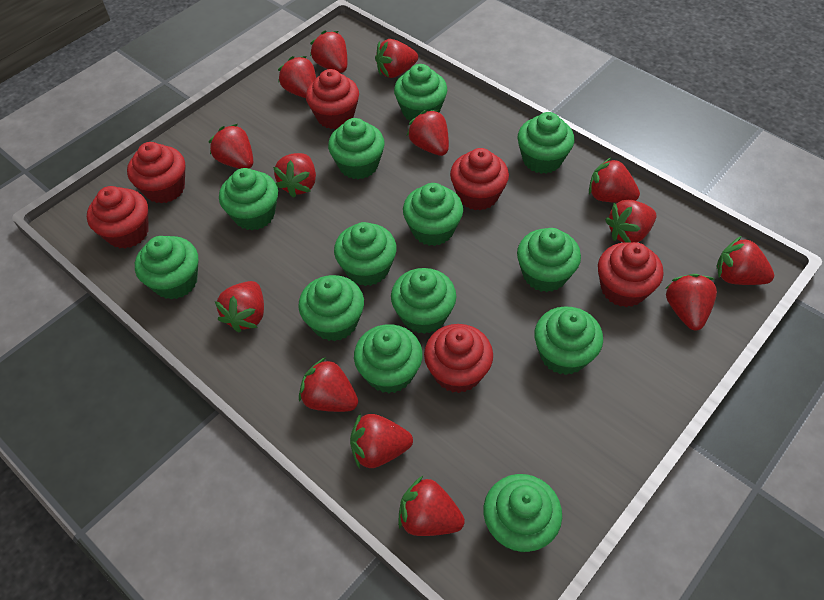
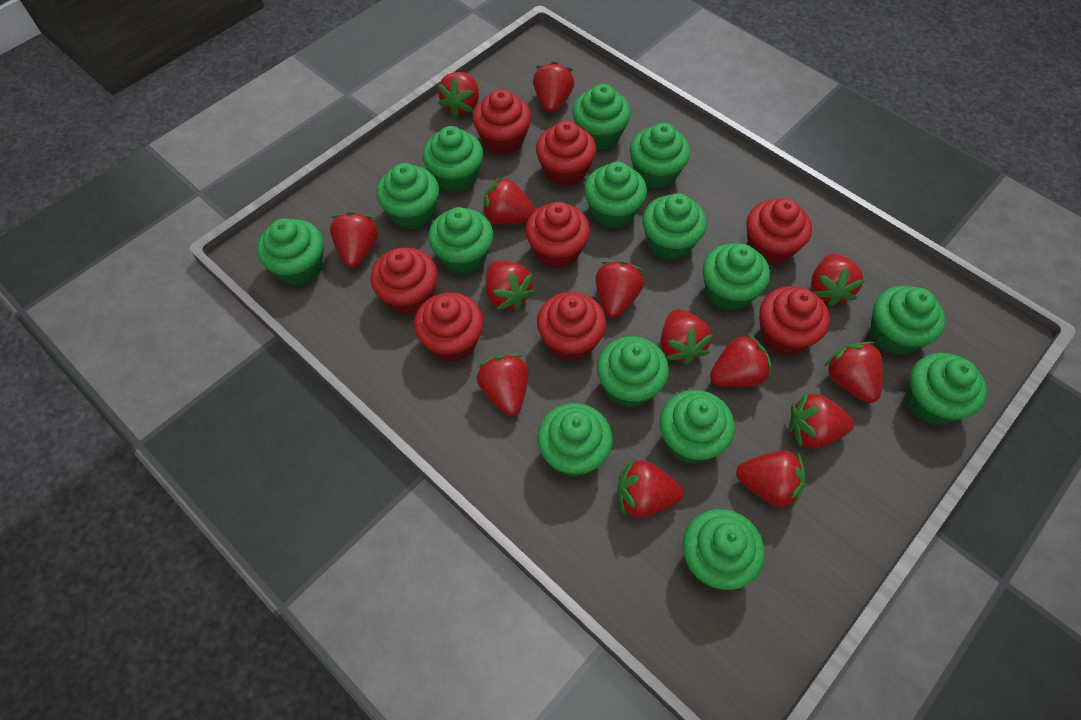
green cupcake: [135,236,199,299] [219,168,278,230] [298,275,364,341] [328,118,385,179] [334,222,397,286] [354,324,423,393] [391,268,456,334] [394,64,447,121] [403,183,463,246] [483,474,562,552] [517,112,574,174] [517,228,581,292] [534,306,603,375] = 13 -> [257,218,324,286] [376,163,439,230] [422,126,483,192] [428,207,493,274] [537,403,613,477] [572,84,631,150] [584,162,647,228] [597,336,669,408] [630,123,690,189] [642,193,707,260] [660,390,735,464] [683,509,765,590] [703,243,770,311] [870,286,946,355] [906,353,987,425] = 15
red cupcake: [87,186,149,248] [127,142,186,203] [306,69,359,129] [424,324,493,393] [450,148,509,211] [598,242,663,307] = 6 -> [370,247,438,315] [414,292,484,362] [473,89,531,155] [525,202,590,269] [536,120,596,187] [537,292,606,361] [746,198,812,265] [759,286,830,356] = 8

